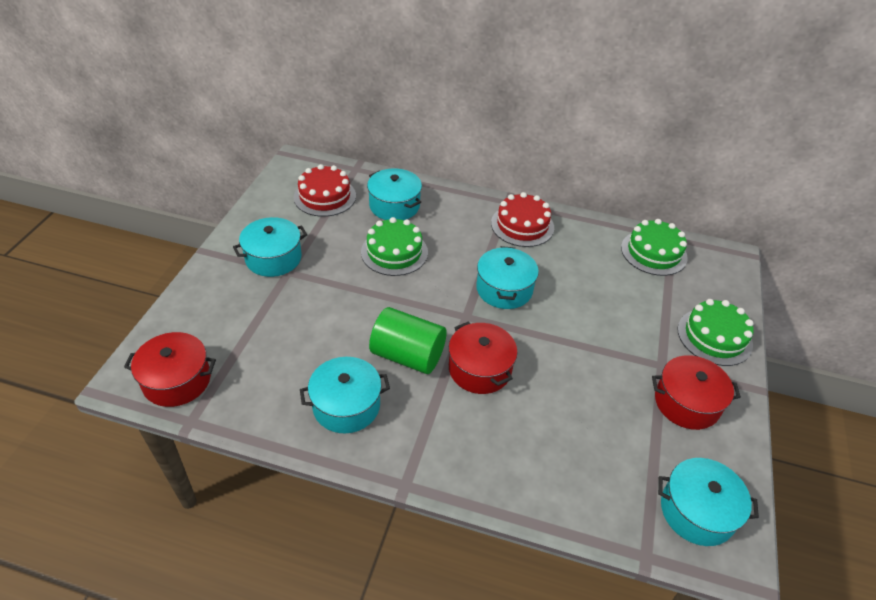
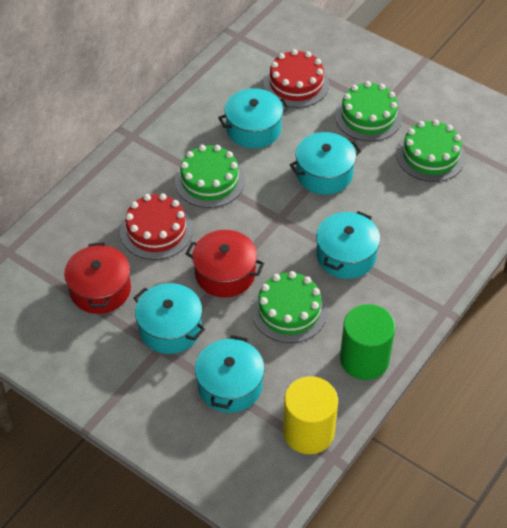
green cake: [361,217,428,276] [621,219,688,276] [677,299,754,366] = 3 -> [175,145,245,208] [251,271,328,343] [335,81,402,141] [396,120,466,182] = 4
red pot: [124,332,216,407] [449,321,517,394] [652,355,741,430] = 3 -> [64,242,131,314] [186,230,264,298] = 2
yellow cylinder: none = 0 -> [283,376,338,454] = 1

